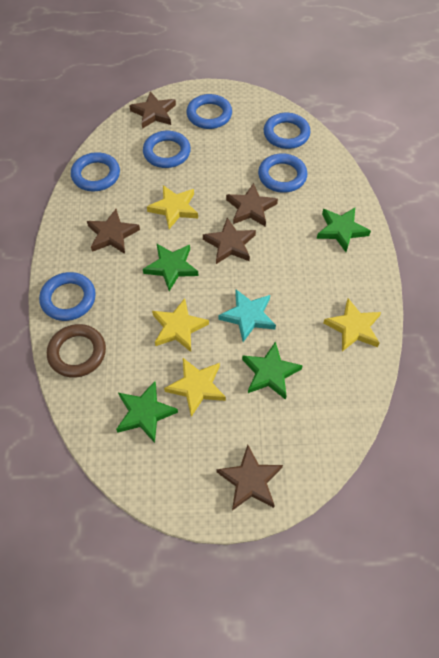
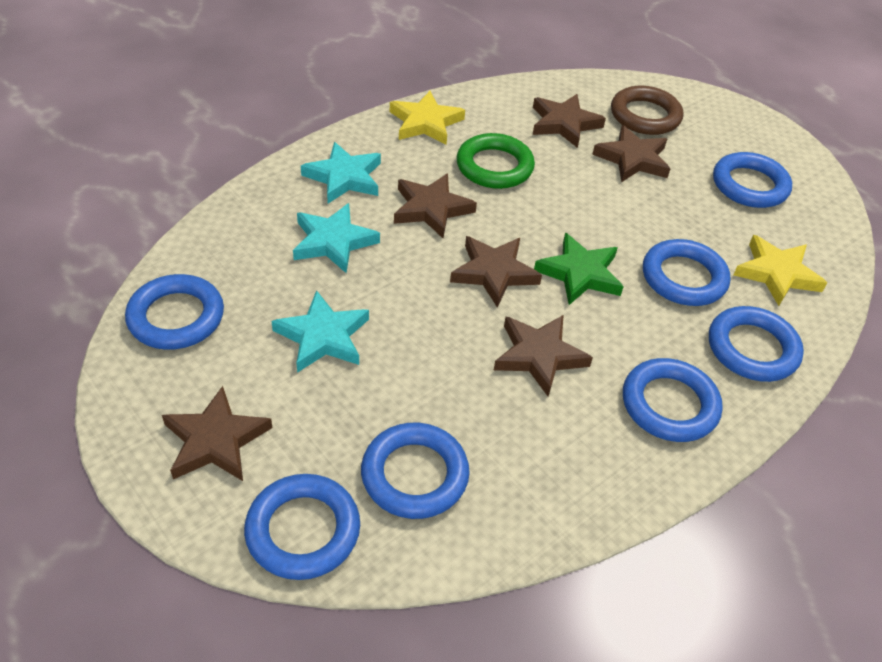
blue ring: [39,272,96,321] [71,152,120,192] [143,131,191,168] [186,94,232,129] [258,153,307,193] [264,113,310,149] = 6 -> [125,274,224,350] [244,474,360,580] [361,423,470,519] [623,358,723,442] [643,239,730,306] [709,306,804,382] [713,152,792,208] = 7
brown star: [87,209,140,254] [129,91,176,129] [203,218,256,264] [217,445,283,511] [226,183,278,227] = 5 -> [162,386,272,481] [394,173,477,238] [450,236,542,307] [494,315,593,396] [533,94,606,148] [592,125,670,182] = 6
green ring: none = 0 -> [456,133,535,189] = 1
green star: [116,381,178,443] [143,243,198,291] [242,341,303,400] [317,208,371,252] = 4 -> [534,233,624,305] = 1
turquoise star: [218,290,276,342] = 1 -> [272,290,369,373] [293,203,380,273] [301,142,381,204] = 3
yellow star: [147,185,198,229] [152,298,209,352] [164,358,226,417] [323,298,381,352] = 4 -> [390,91,465,145] [733,235,827,306] = 2

